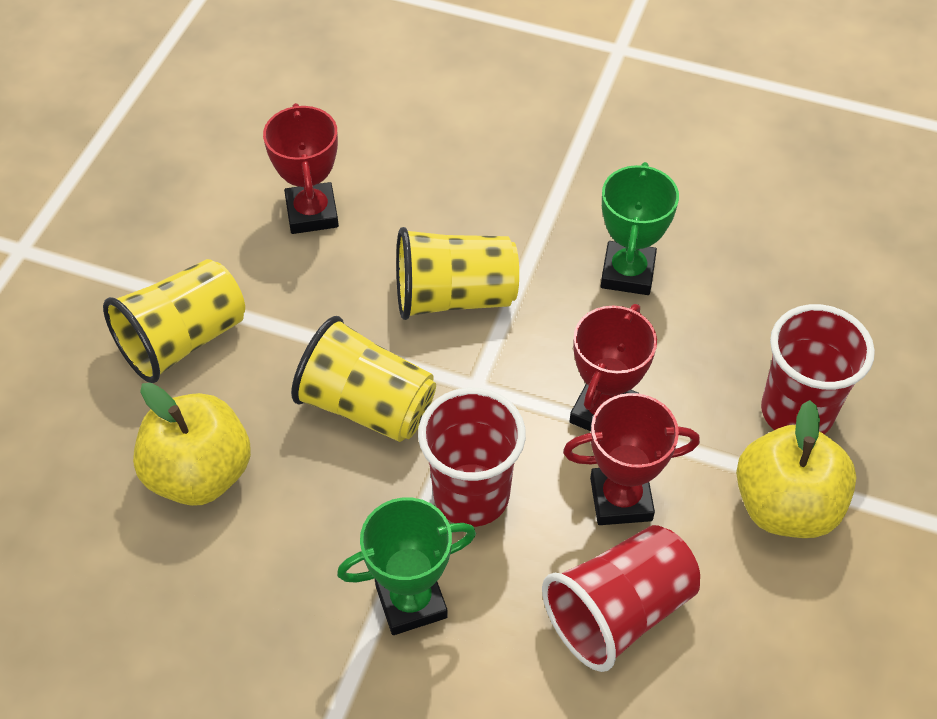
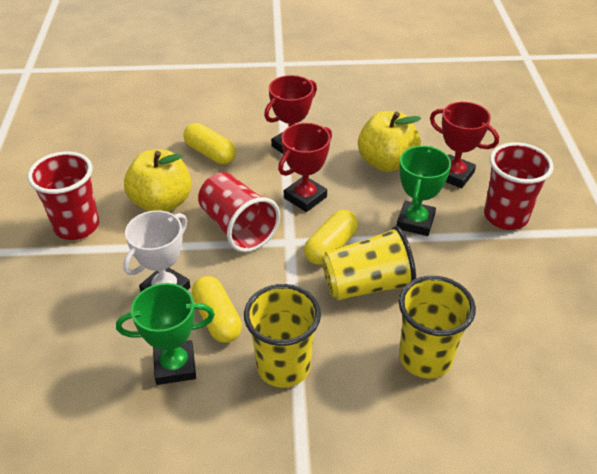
white trophy: none = 0 -> [123,210,190,292] = 1
yellow capsule: none = 0 -> [184,123,236,164] [192,276,242,343] [304,210,358,265] = 3

